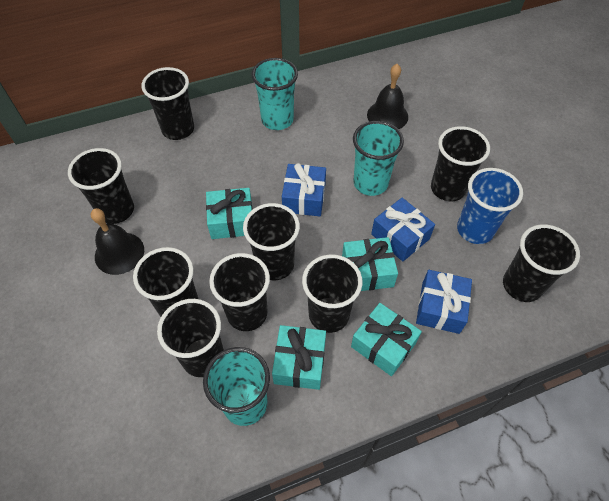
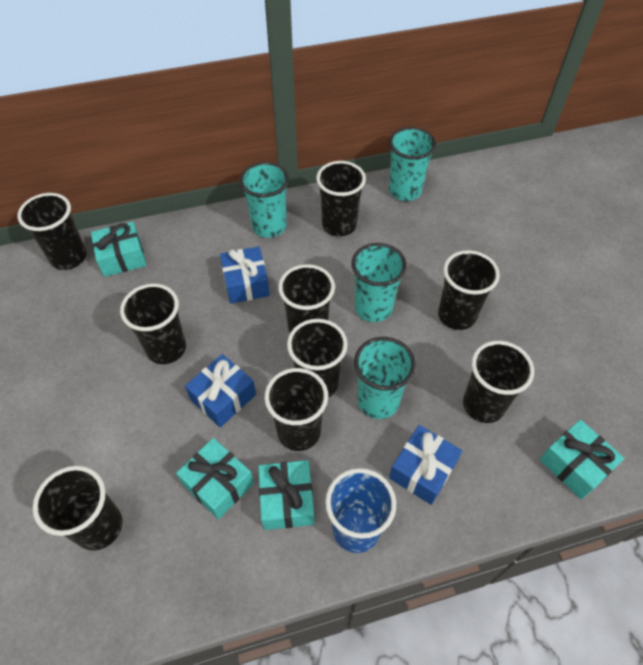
black bell: [91,208,144,275] [367,64,408,129] = 2 -> none = 0
turquoise cup: [203,347,270,426] [252,58,298,130] [353,121,404,196] = 3 -> [240,162,289,238] [352,243,407,322] [354,337,416,419] [389,127,436,201] = 4

